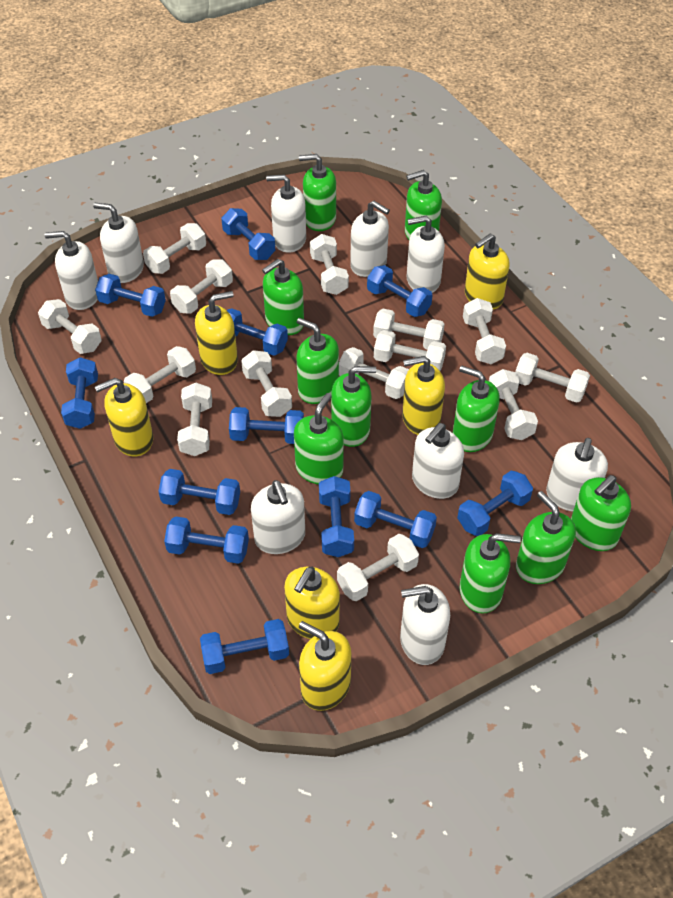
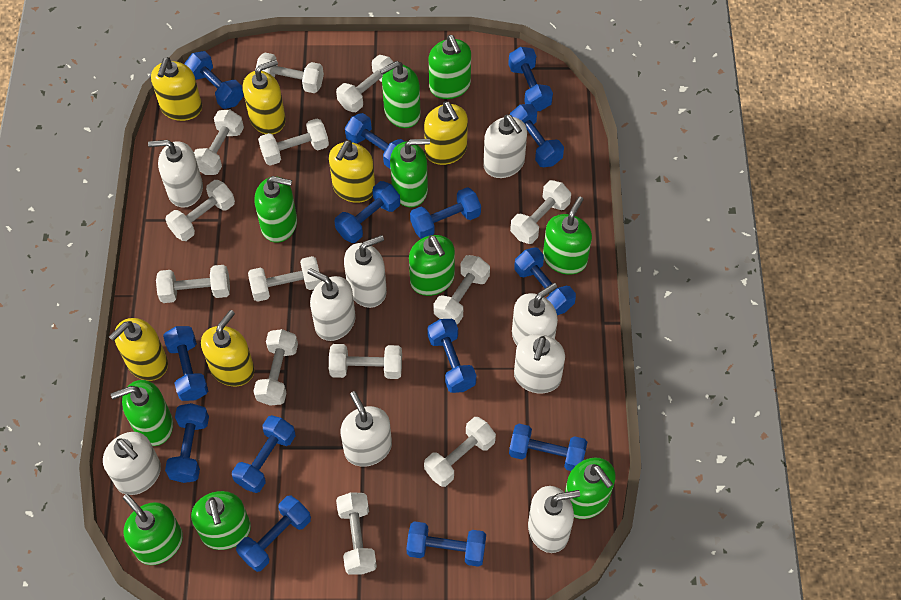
blue dumbbell: [61,357,98,429] [95,274,166,317] [158,469,240,515] [164,516,249,564] [200,619,289,674] [222,208,275,260] [227,308,288,356] [229,407,304,444] [319,476,354,557] [354,491,437,548] [367,265,432,317] [457,471,533,536] = 12 -> [163,326,208,401] [165,403,209,483] [184,51,244,109] [232,415,295,493] [236,495,311,572] [334,181,400,243] [345,113,405,169] [406,521,486,567] [410,187,481,239] [427,319,477,393] [508,47,553,111] [509,424,587,471] [510,104,564,167] [514,247,576,315] = 14
white dumbbell: [38,299,102,354] [124,346,196,403] [143,223,206,274] [170,259,233,314] [177,383,212,456] [241,350,292,417] [310,234,349,295] [337,534,419,601] [339,347,409,399] [373,309,445,350] [374,330,446,371] [463,298,506,364] [489,369,538,440] [515,353,590,403] = 14 -> [156,265,230,303] [165,180,235,241] [194,110,244,175] [248,256,321,302] [253,329,298,406] [255,53,324,93] [258,118,329,165] [329,344,402,379] [336,55,393,112] [336,492,377,575] [424,417,496,487] [433,255,490,324] [510,180,571,244] = 13

